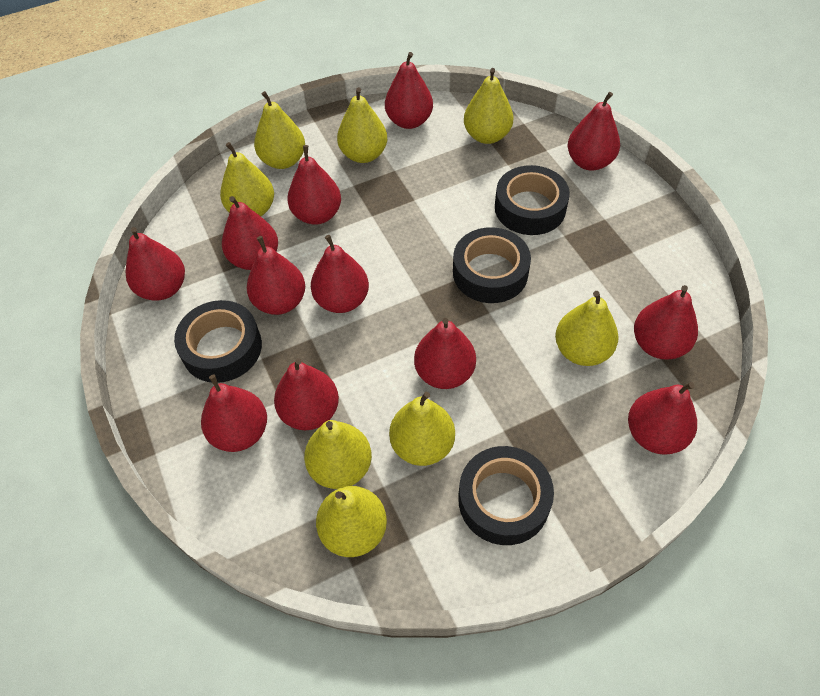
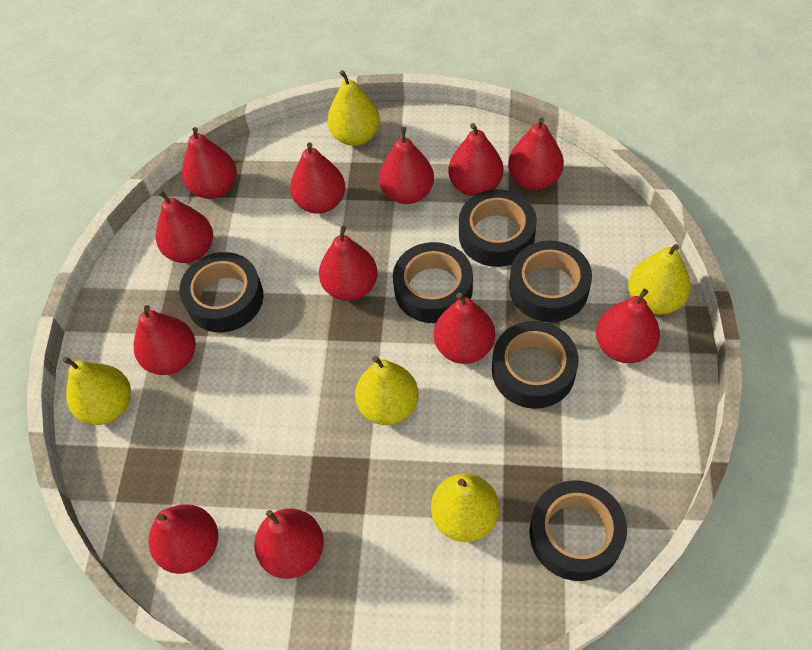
black tape: [174,300,262,383] [453,227,531,303] [458,446,554,545] [495,165,570,235] = 4 -> [179,252,263,332] [393,242,473,323] [459,189,537,267] [492,321,579,409] [509,241,592,322] [530,480,627,581] = 6
yellow pear: [220,142,274,216] [254,91,305,169] [304,420,372,489] [316,486,387,557] [337,87,387,163] [389,392,455,466] [464,68,513,144] [555,291,619,366] = 8 -> [62,356,131,425] [327,70,380,146] [355,356,419,425] [431,473,499,542] [628,244,691,314] = 5

